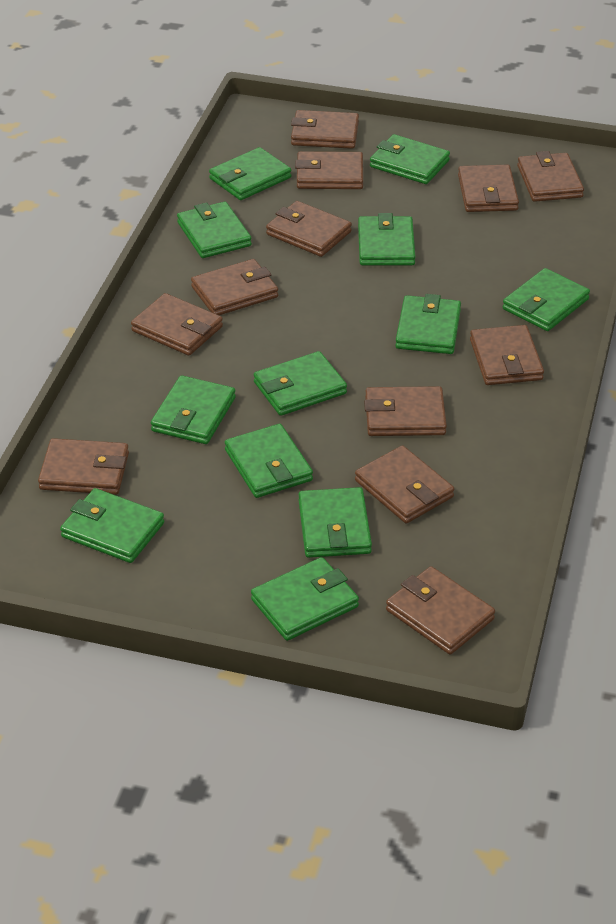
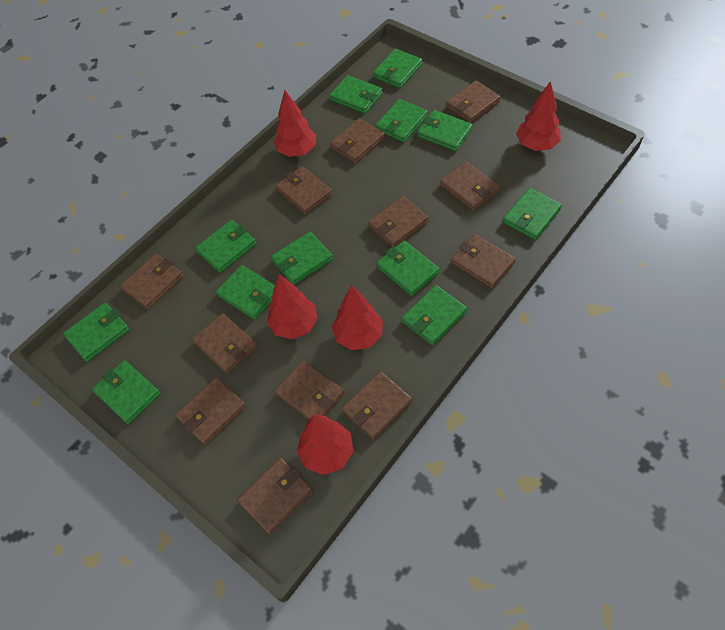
red tree: none = 0 -> [267,274,318,339] [274,90,316,157] [297,414,353,475] [332,285,383,350] [516,81,561,151] = 5

